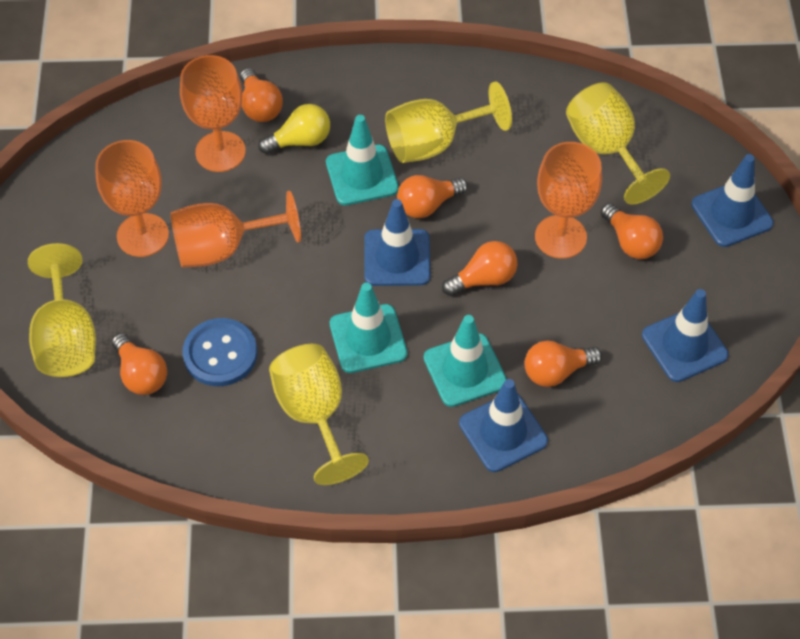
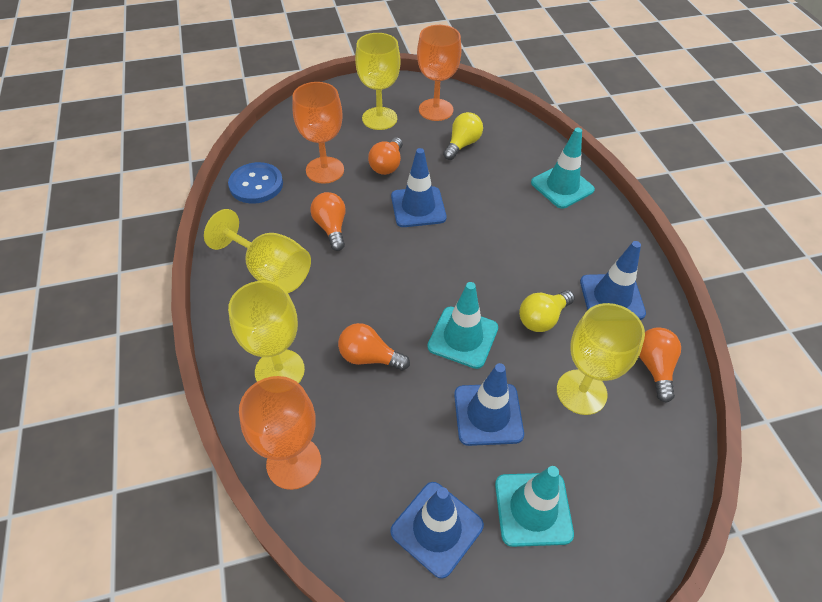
orange goblet: [95,140,169,257] [170,191,301,268] [180,55,246,172] [535,142,602,259] = 4 -> [239,376,321,490] [292,82,344,184] [417,25,462,121] = 3
orange light bulb: [112,333,167,395] [240,68,283,122] [397,175,468,218] [442,241,518,296] [525,341,602,387] [601,203,663,259] = 6 -> [310,192,346,251] [338,323,410,371] [368,137,403,175] [639,327,681,403] = 4
yellow light bulb: [258,104,330,154] = 1 -> [443,112,483,160] [519,290,575,332] = 2

